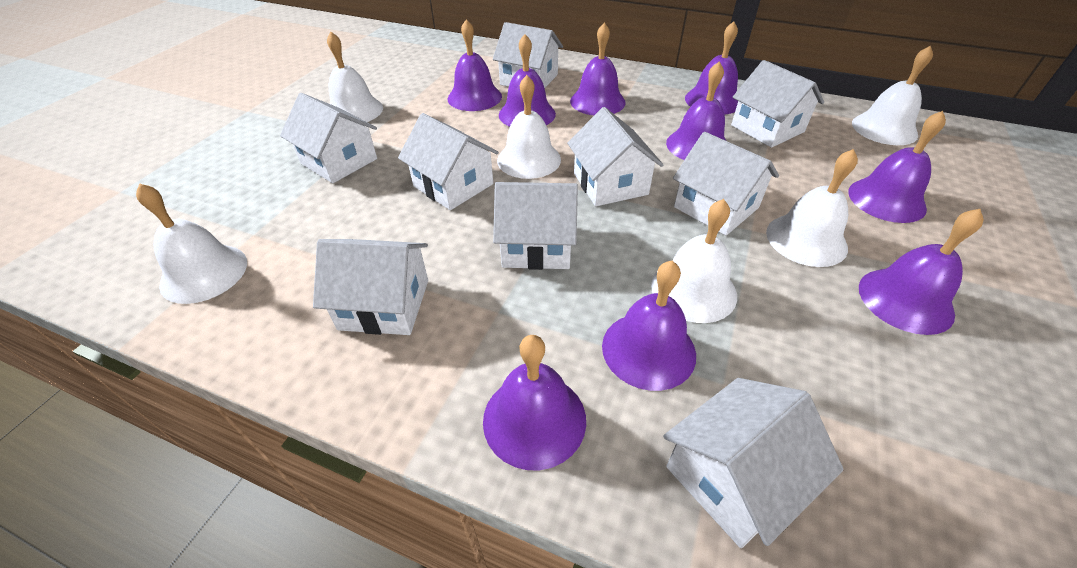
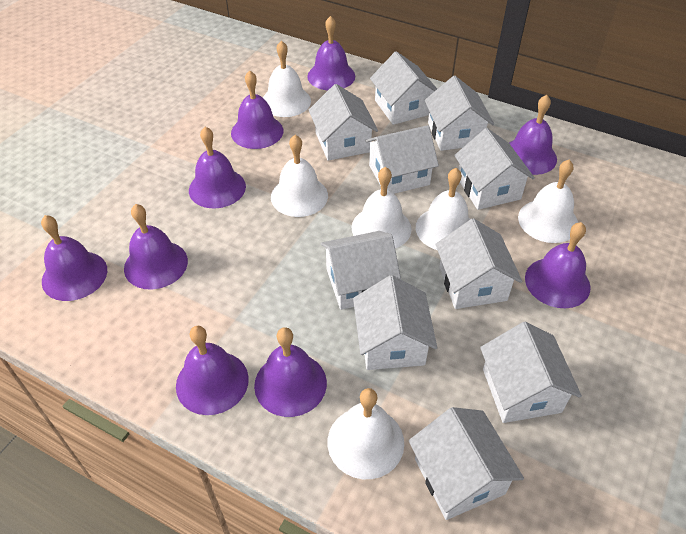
white house: [280,93,377,183] [313,239,428,335] [398,113,499,210] [493,22,563,88] [493,182,578,270] [567,107,663,206] [663,378,844,548] [673,132,779,235] [731,60,824,148] = 9 -> [309,84,378,161] [321,231,401,310] [353,275,437,370] [365,125,439,194] [370,51,437,125] [409,407,524,520] [425,76,494,151] [435,218,522,309] [454,128,535,210] [480,322,582,423] = 10

